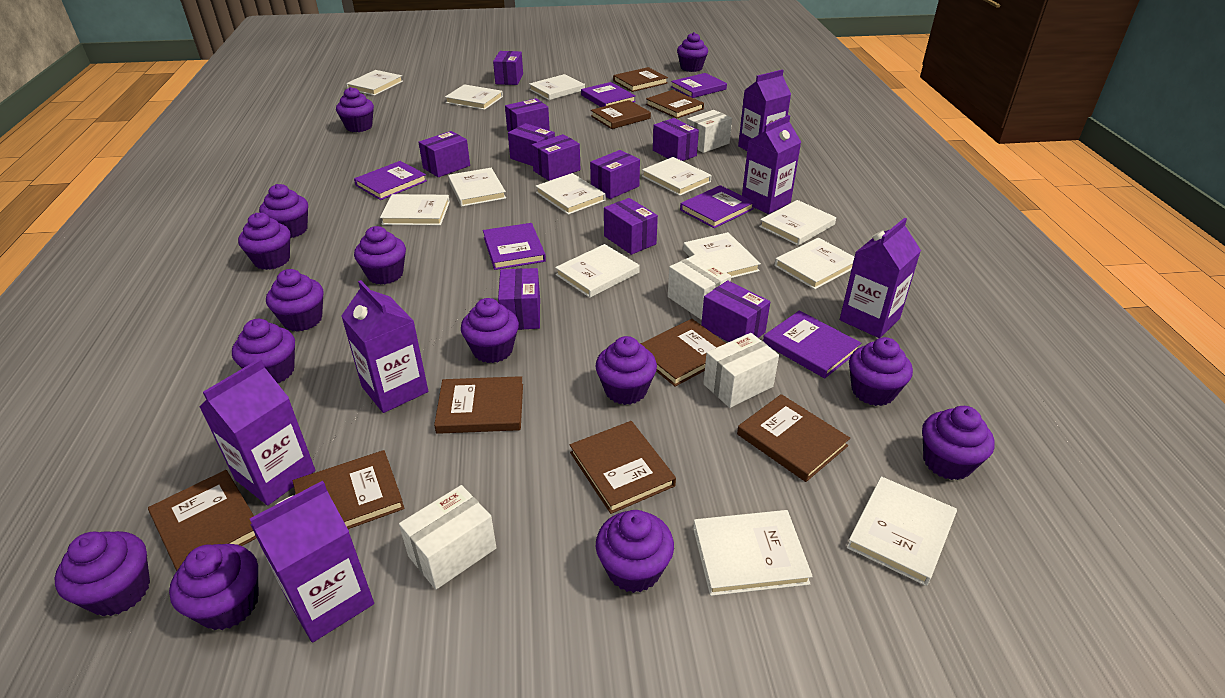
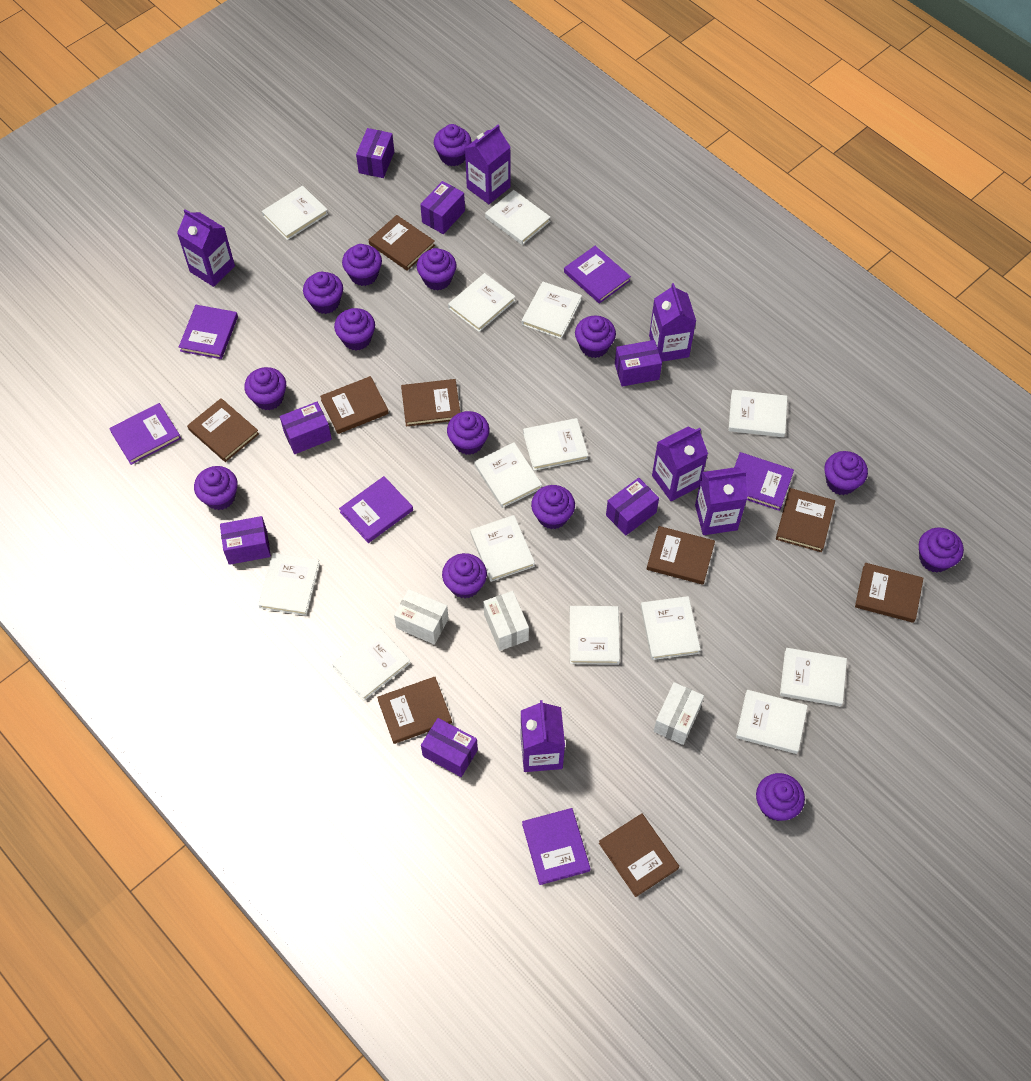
purple box: [419,131,470,177] [493,51,523,85] [498,268,540,330] [505,98,550,132] [508,123,555,166] [531,134,580,181] [590,150,640,199] [604,198,658,255] [653,118,699,161] [701,280,770,342] = 10 -> [220,516,271,565] [280,402,332,454] [356,128,394,178] [420,181,465,234] [421,718,478,777] [606,478,659,535] [615,340,662,386] = 7
white book: [346,70,403,96] [380,194,450,225] [445,84,503,110] [448,168,506,207] [529,74,585,100] [536,173,606,215] [555,244,640,298] [642,157,711,196] [683,232,761,278] [693,510,813,596] [759,200,836,246] [774,238,854,290] [847,476,957,586] = 13 -> [258,553,320,616] [262,186,328,240] [332,627,411,701] [448,273,515,332] [470,515,535,582] [474,442,542,508] [485,190,550,245] [522,282,582,339] [523,418,588,471] [570,606,620,665] [641,596,701,660] [728,390,787,437] [736,690,808,754] [780,648,847,707] = 14
white box: [399,485,496,590] [668,254,731,320] [687,110,732,153] [703,333,779,408] = 4 -> [394,589,449,645] [483,591,529,651] [654,682,704,745] = 3

